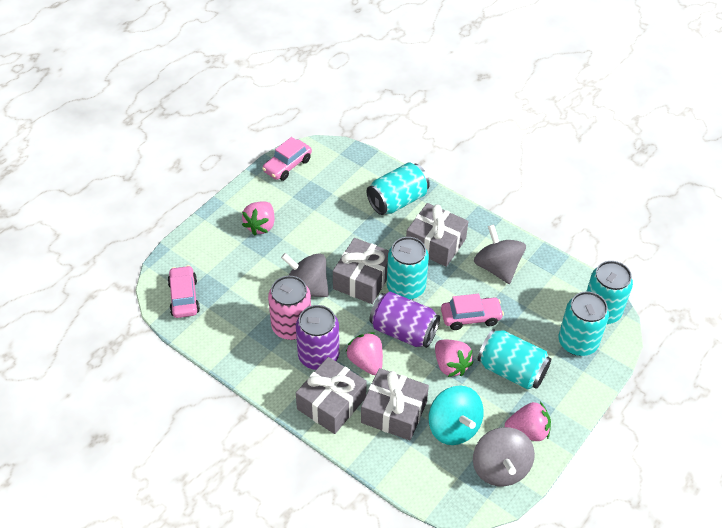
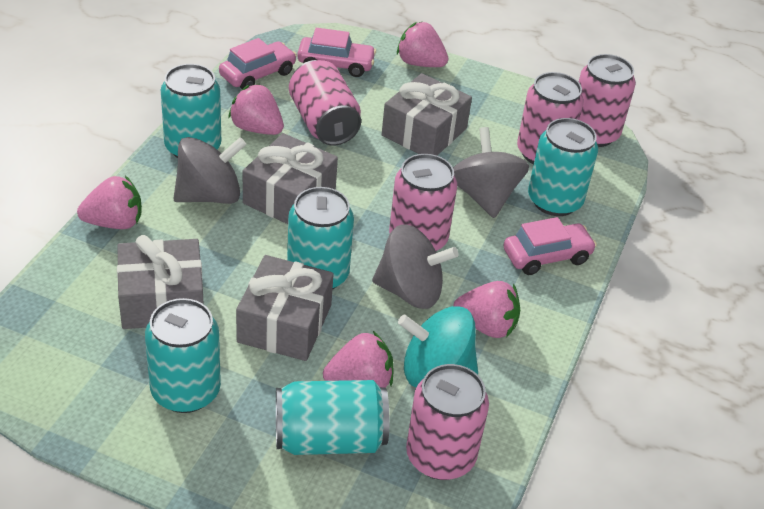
pink can: [268,276,311,340] = 1 -> [289,60,361,146] [389,154,457,251] [406,364,489,480] [517,72,584,164] [579,54,636,147] = 5
pink strawberry: [242,201,275,235] [346,332,383,375] [435,340,474,377] [505,402,551,441] = 4 -> [77,176,142,229] [228,84,284,135] [323,331,394,388] [397,21,448,67] [453,281,520,338] = 5
purple can: [296,305,339,370] [369,292,440,348] = 2 -> none = 0

